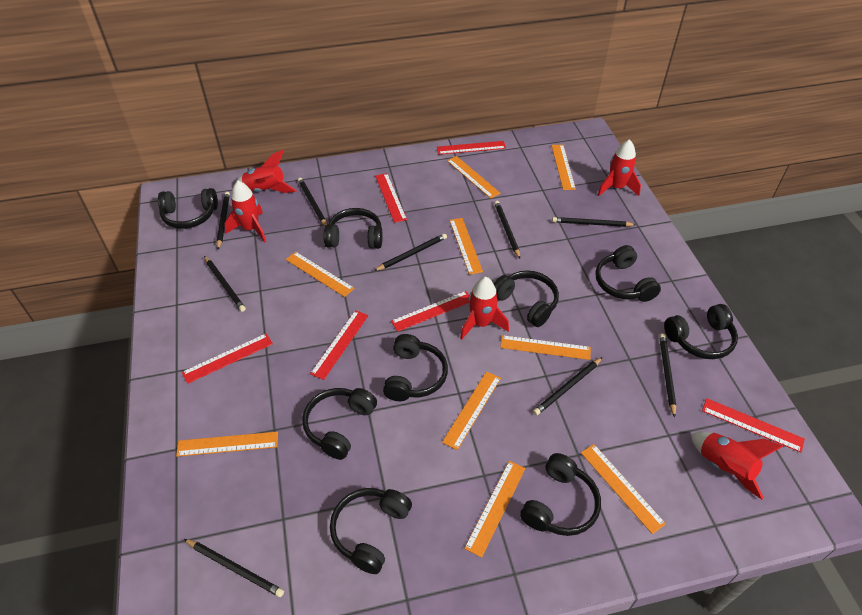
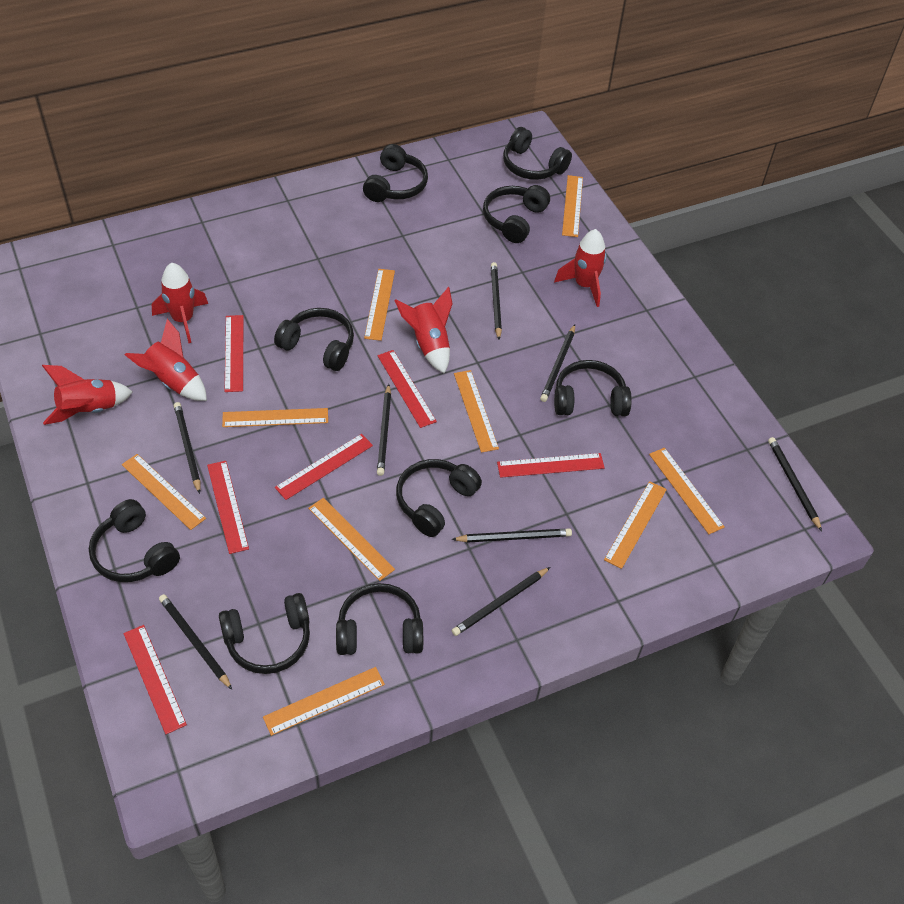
black pencil: [184,539,284,597] [204,256,246,312] [216,192,230,249] [298,178,327,226] [374,234,447,271] [494,201,520,259] [533,357,603,415] [552,217,636,227] [659,334,676,418] = 9 -> [159,594,232,690] [174,402,201,494] [377,384,391,476] [452,528,572,543] [452,567,550,636] [491,262,502,340] [540,324,575,402] [768,437,822,531] = 8

